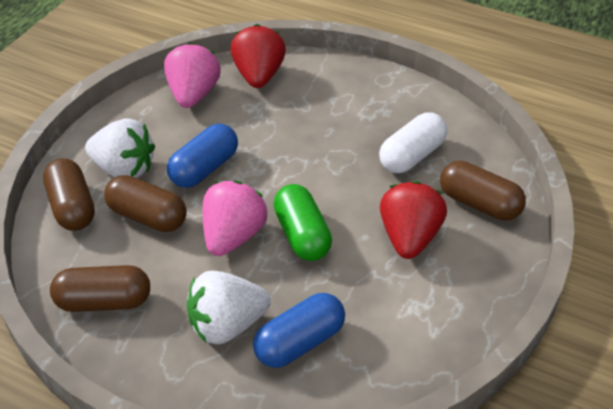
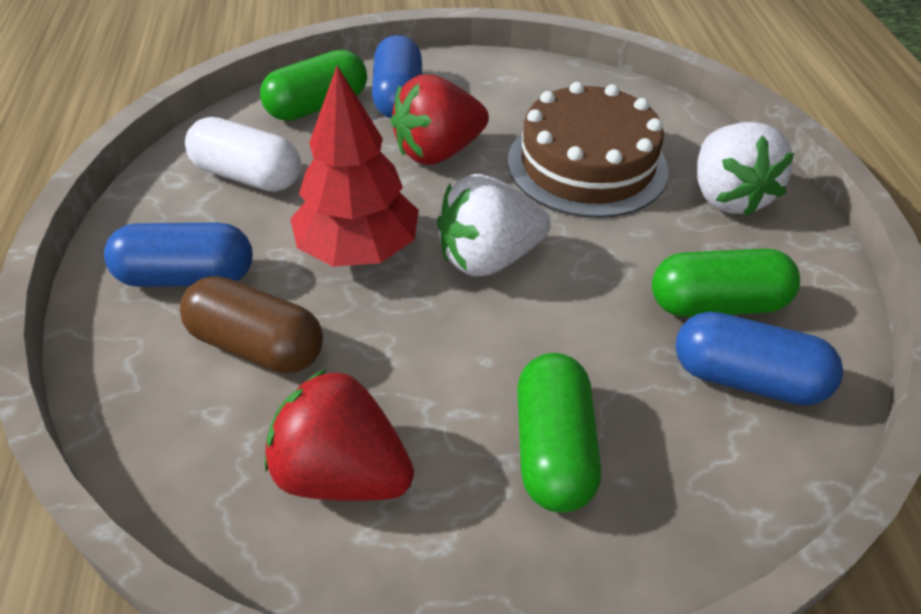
blue capsule: [167,124,238,188] [253,293,345,368] = 2 -> [104,223,253,287] [372,35,422,119] [675,312,843,406] = 3
brown cake: none = 0 -> [508,82,669,218] = 1
brown capsule: [43,158,95,231] [50,265,150,312] [104,175,187,232] [440,161,526,221] = 4 -> [180,276,323,374] = 1
green capsule: [273,184,332,261] = 1 -> [260,50,367,121] [517,353,601,512] [652,248,800,317] = 3
pink strawberry: [164,42,221,108] [203,181,267,256] = 2 -> none = 0
red tree: none = 0 -> [290,66,419,267] = 1

